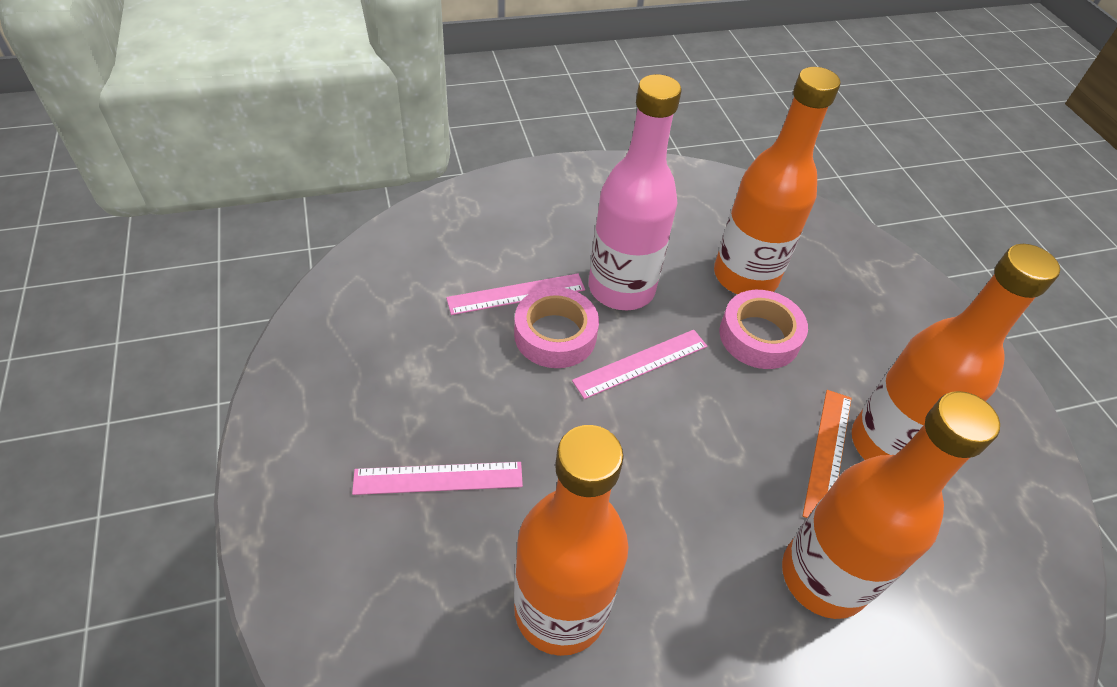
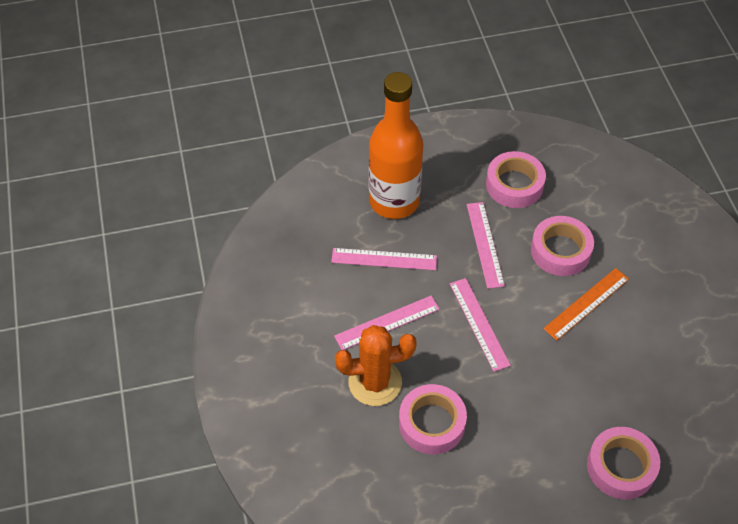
orange bottle: [514,425,629,656] [714,67,841,294] [782,391,1000,619] [852,244,1060,460] = 4 -> [369,72,423,219] = 1
orange cactus: none = 0 -> [335,325,417,406] = 1
pink bottle: [589,74,682,310] = 1 -> none = 0
pink ruler: [352,462,523,495] [446,274,585,315] [572,330,707,399] = 3 -> [331,248,437,270] [334,295,440,350] [450,278,511,372] [467,202,505,289] = 4
pink tape: [514,287,599,368] [719,290,808,369] = 2 -> [399,384,467,454] [486,151,546,208] [531,216,594,276] [587,427,660,499] = 4

